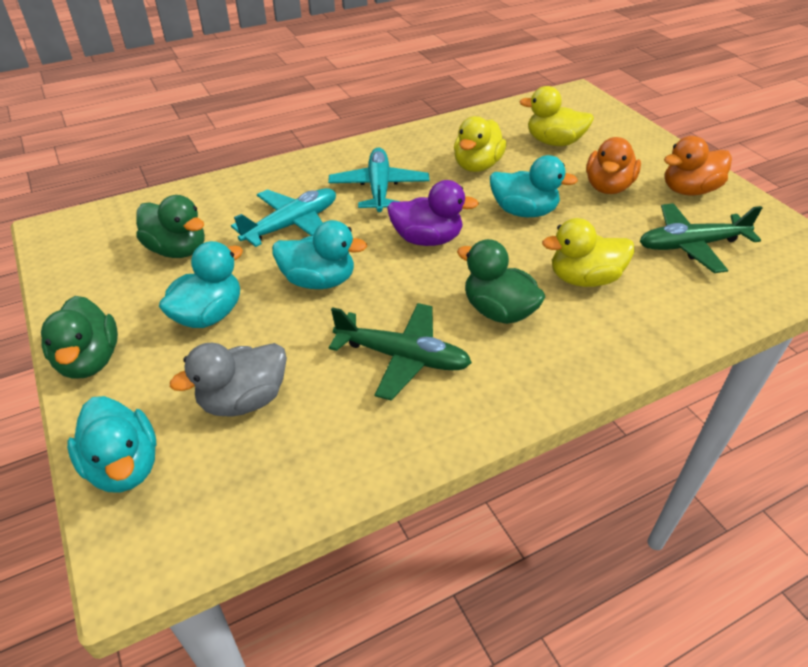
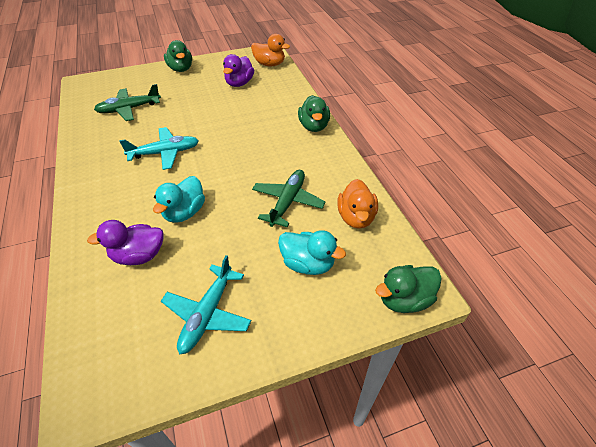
grey duck: [170,343,287,417] = 1 -> none = 0
purple duck: [387,180,479,246] = 1 -> [87,220,164,265] [223,54,254,87] = 2
turquoise duck: [67,396,157,493] [159,241,243,328] [272,220,367,289] [490,155,578,217] = 4 -> [153,176,205,223] [278,230,346,275] = 2
yellow duck: [454,116,507,172] [519,86,594,146] [542,218,634,287] = 3 -> none = 0

